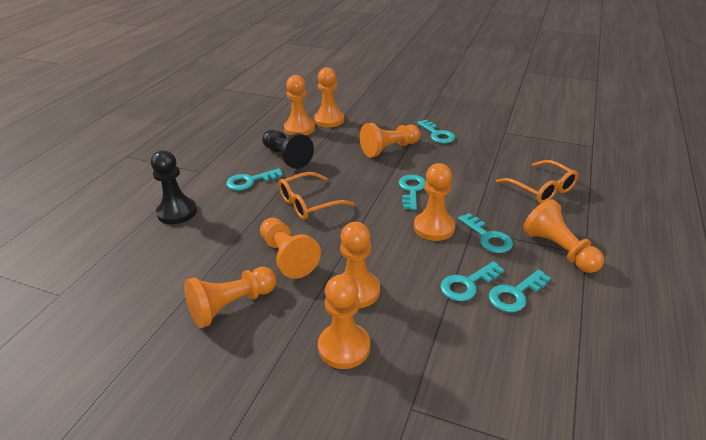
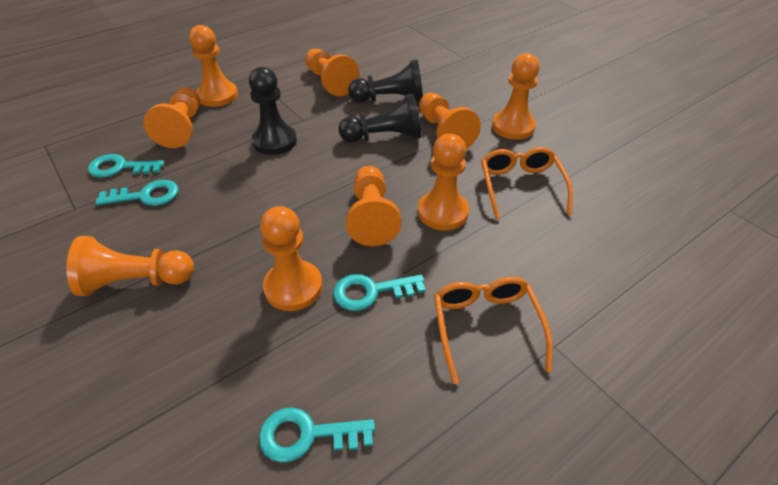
black pawn: [151,150,197,224] [262,130,314,169] = 2 -> [249,67,297,155] [338,93,421,143] [348,59,423,103] = 3
turquoise key: [226,168,283,191] [399,175,426,210] [417,120,455,143] [440,261,504,301] [458,213,513,253] [489,269,551,312] = 6 -> [88,154,165,178] [95,180,179,206] [259,407,375,463] [333,274,425,311] = 4

